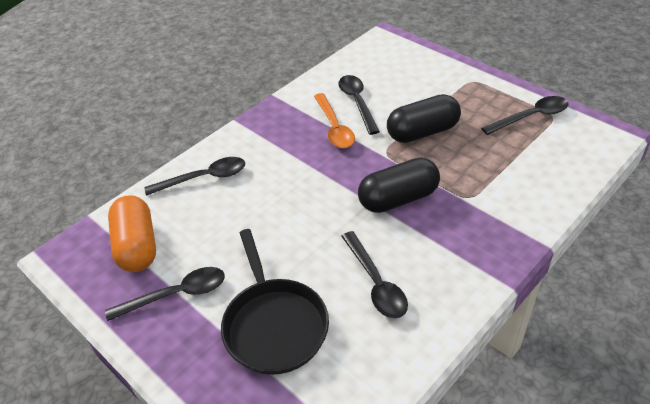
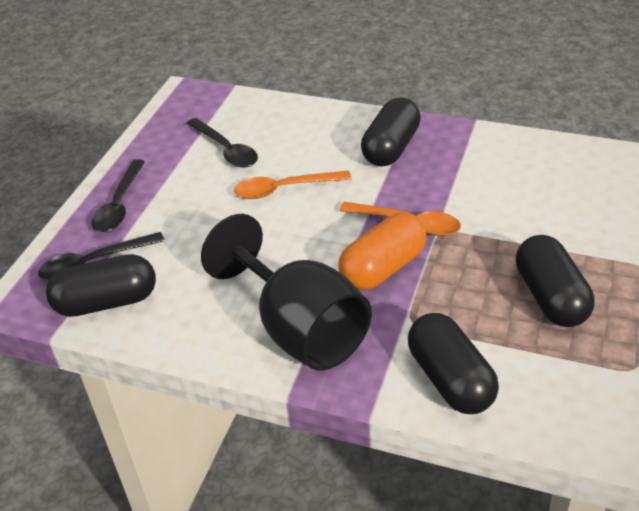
black capsule: [358,157,440,213] [387,94,461,143] = 2 -> [46,254,156,317] [361,97,421,167] [408,313,499,414] [516,235,594,327] = 4
black goblet: none = 0 -> [201,214,372,371] = 1
black pan: [221,229,329,375] = 1 -> none = 0
black spoon: [105,267,225,321] [144,157,245,196] [338,75,380,135] [341,231,408,318] [481,96,568,135] = 5 -> [38,232,165,280] [92,159,145,232] [187,118,258,168] = 3
orange spoon: [314,93,355,148] = 1 -> [234,171,351,199] [339,202,461,236] = 2

